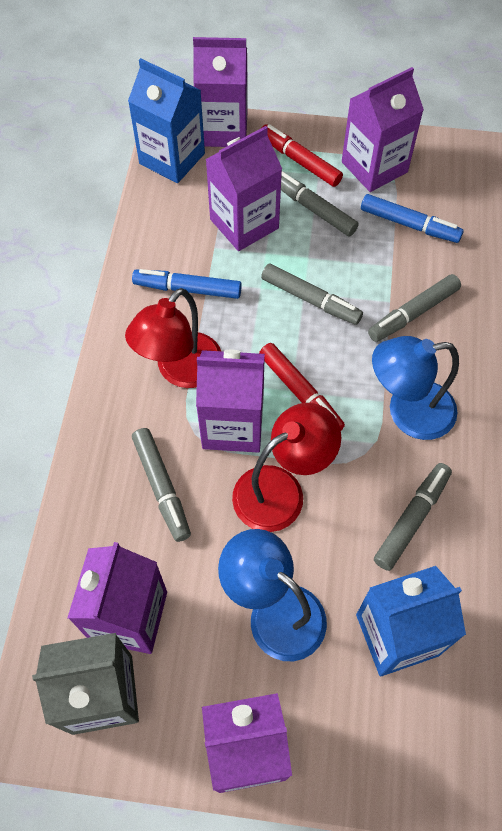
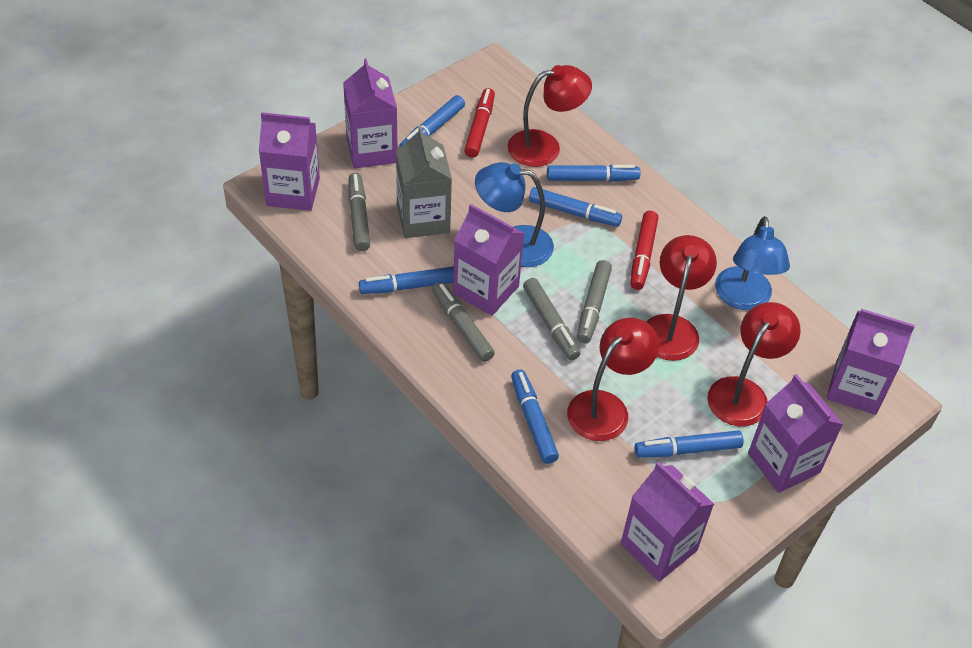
blue carton: [128,58,205,183] [356,566,466,676] = 2 -> none = 0
blue marker: [132,269,242,299] [361,194,464,243] = 2 -> [359,266,454,294] [399,95,465,147] [511,369,559,464] [529,187,622,227] [547,165,640,182] [635,431,744,458] = 6
grey marker: [132,428,191,542] [261,263,363,325] [281,171,359,237] [368,274,461,342] [374,463,452,571] = 5 -> [348,173,370,251] [432,282,495,362] [523,278,580,360] [577,260,612,344] = 4
red lamp: [125,288,221,388] [232,403,341,532] = 2 -> [507,65,592,167] [567,318,659,441] [646,235,717,361] [707,302,801,426] = 4

